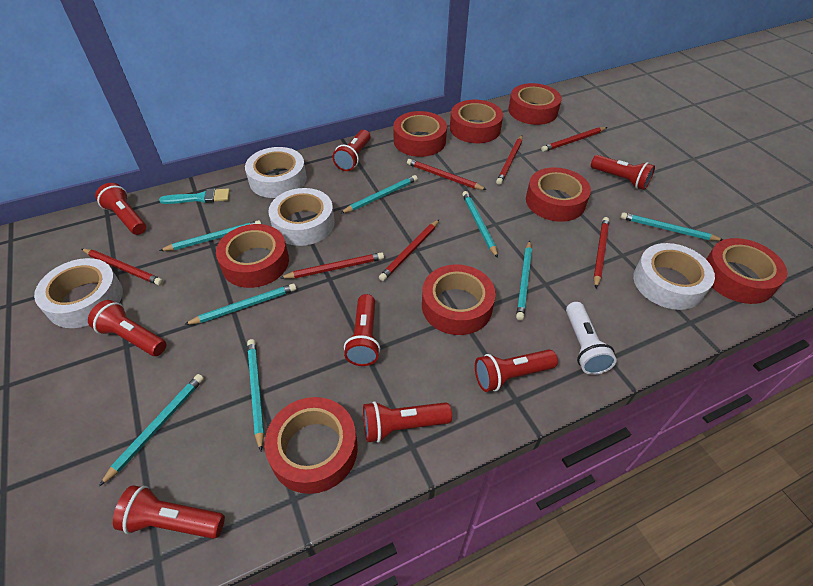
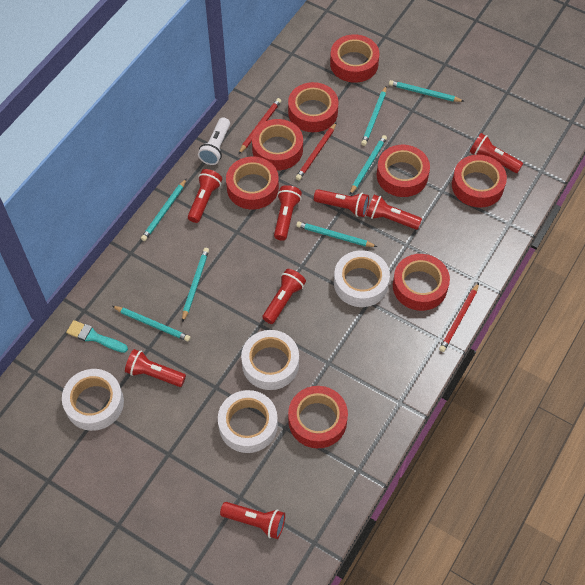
red pencil: [82,249,163,285] [280,252,384,279] [379,220,439,281] [407,159,487,190] [496,135,523,185] [541,127,607,152] [593,217,609,288] = 7 -> [239,98,281,154] [296,122,337,180] [439,283,479,352] = 3
turquoise pencil: [99,374,204,486] [159,220,261,251] [184,284,296,325] [247,339,264,451] [340,175,418,214] [462,191,498,258] [516,240,532,321] [621,212,723,241] = 8 -> [112,306,191,342] [141,178,187,241] [182,248,209,322] [296,221,377,247] [350,135,387,195] [361,85,387,146] [389,80,465,102] = 7

